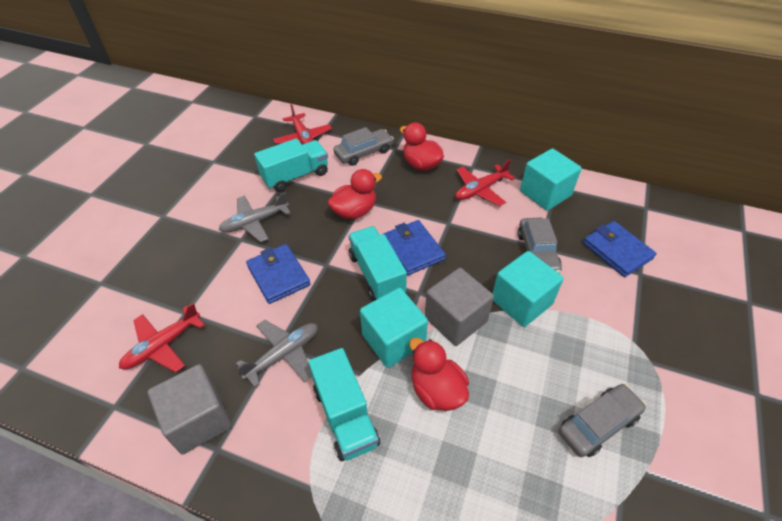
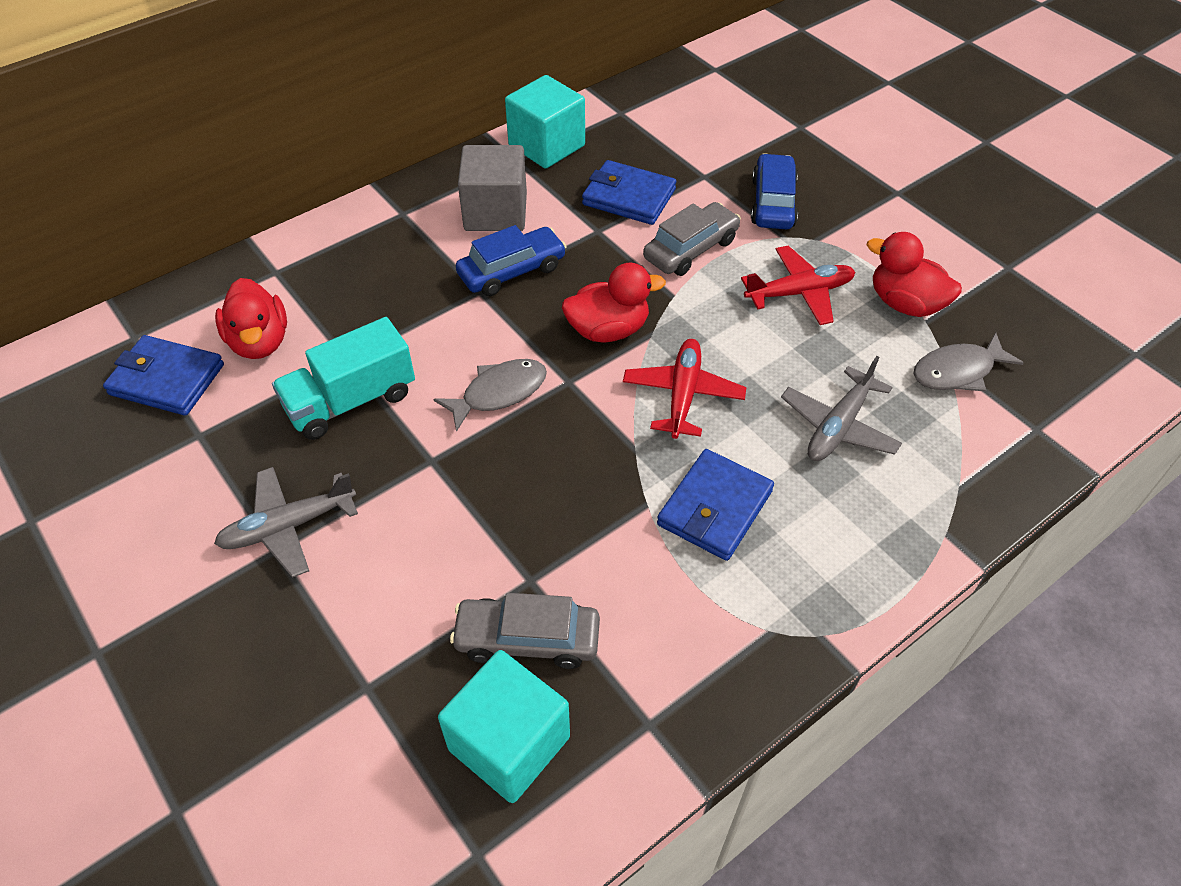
blue car: none = 0 -> [456,225,567,296] [751,153,798,229] = 2
grey car: [333,127,394,166] [518,217,562,274] [559,384,646,457] = 3 -> [450,593,600,669] [643,202,741,276] = 2
grey cube: [148,364,232,455] [425,268,494,346] = 2 -> [458,145,527,231] = 1
grey fish: none = 0 -> [434,359,547,432] [913,332,1024,391] = 2
red plane: [119,303,205,373] [273,104,332,145] [456,159,515,206] = 3 -> [623,339,746,439] [741,246,855,325] = 2
turquoise cube: [360,288,428,368] [492,251,564,327] [520,148,581,211] = 3 -> [438,650,570,803] [505,75,585,169] = 2
turquoise truck: [254,138,328,192] [308,348,380,461] [348,226,407,301] = 3 -> [272,317,415,440] = 1

